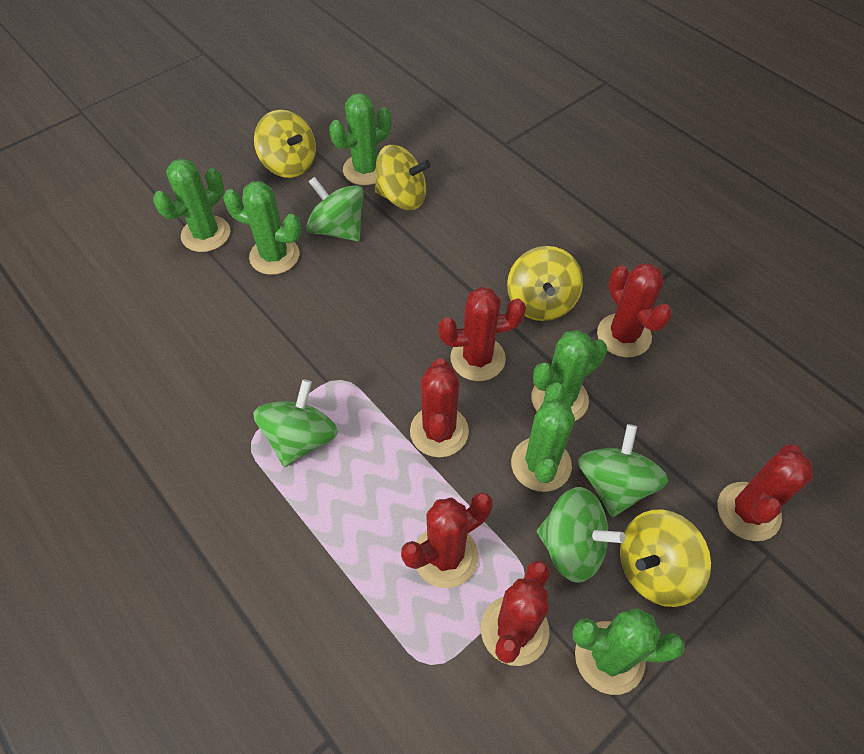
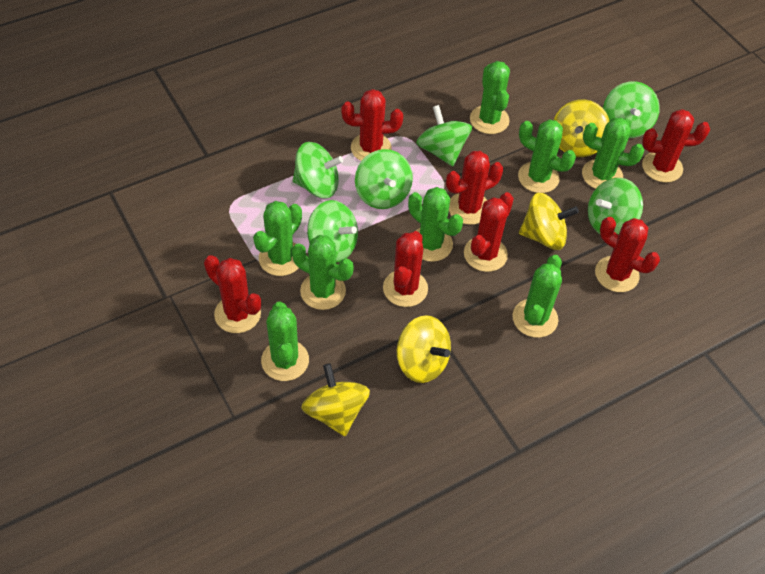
green cactus: [153,158,230,252] [223,181,302,275] [329,93,391,185] [511,383,575,492] [532,330,607,421] [573,608,685,695] = 6 -> [253,201,302,276] [261,302,309,381] [292,235,354,310] [408,187,463,262] [470,61,510,134] [512,255,562,338] [518,120,576,193] [582,118,644,189] = 8
green spinning top: [253,379,338,467] [306,177,364,241] [537,487,625,583] [578,424,668,517] = 4 -> [293,142,343,199] [307,200,358,263] [355,149,413,209] [416,105,472,166] [588,178,643,235] [603,81,660,138] = 6
red cactus: [401,492,493,588] [410,358,469,457] [438,287,526,381] [481,560,549,666] [597,263,672,357] [717,444,813,541] = 6 -> [204,255,261,333] [341,89,403,161] [383,231,428,307] [446,151,503,225] [464,192,514,272] [595,217,660,292] [642,109,710,183] = 7

